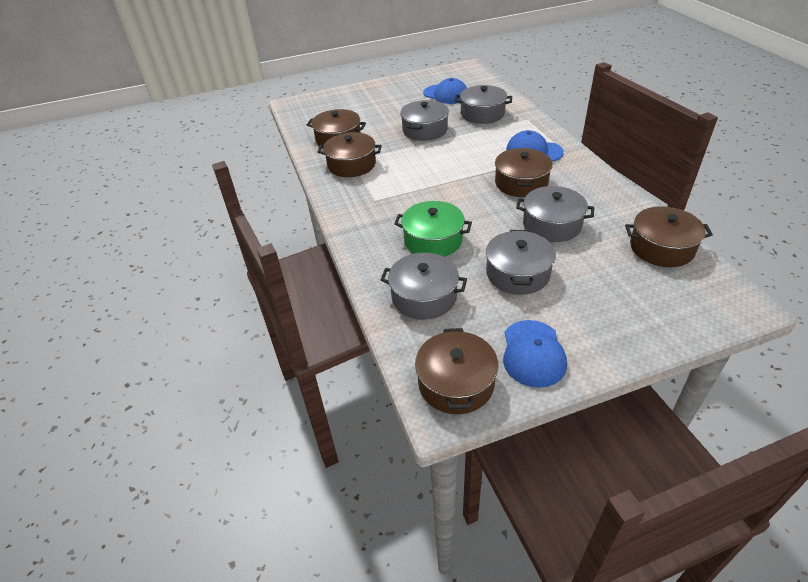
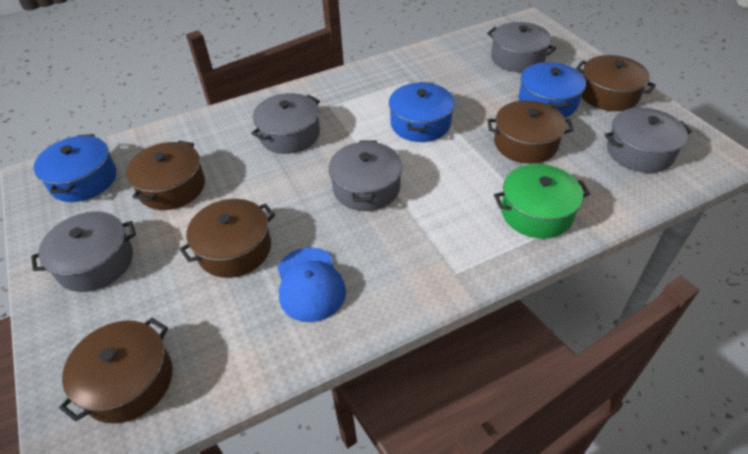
blue cap: [423,78,467,104] [503,320,567,388] [506,130,564,162] = 3 -> [278,247,346,322] = 1
blue pot: none = 0 -> [34,134,116,202] [389,82,455,142] [518,62,586,118] = 3

